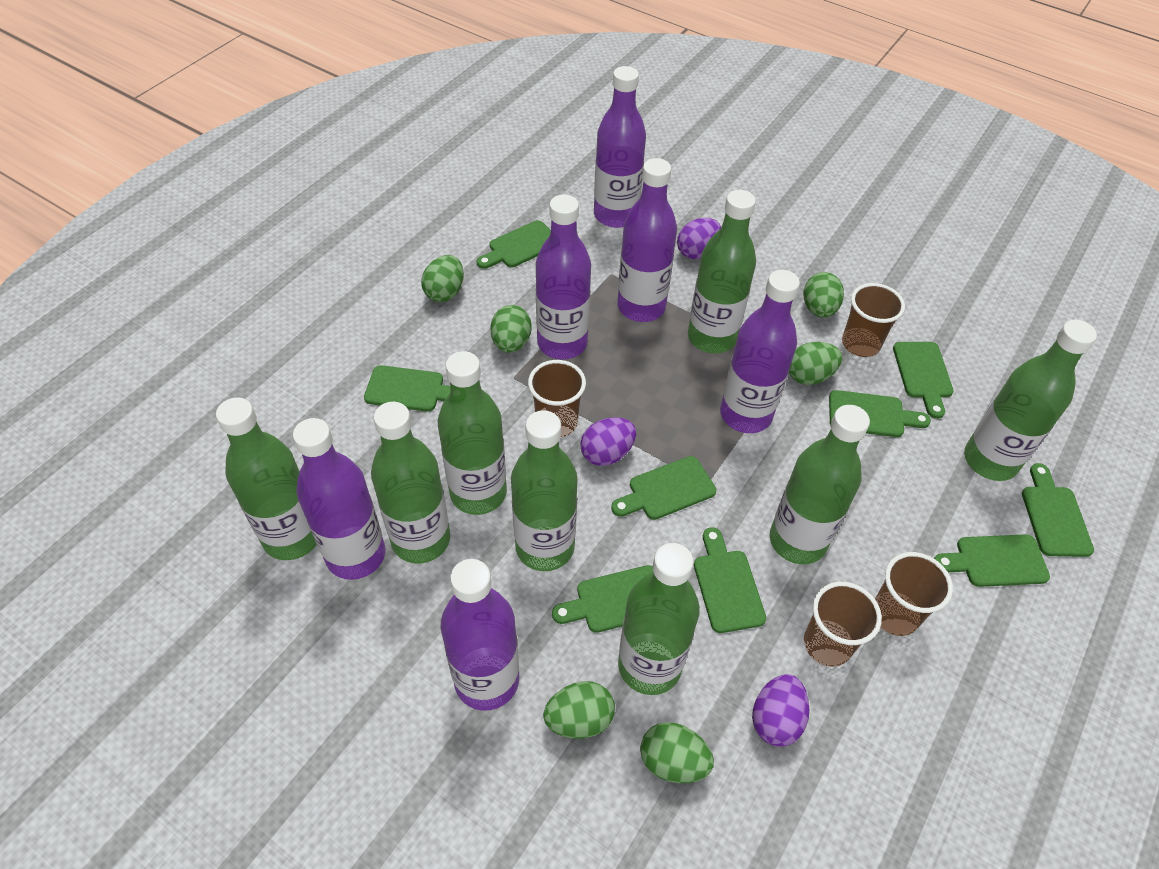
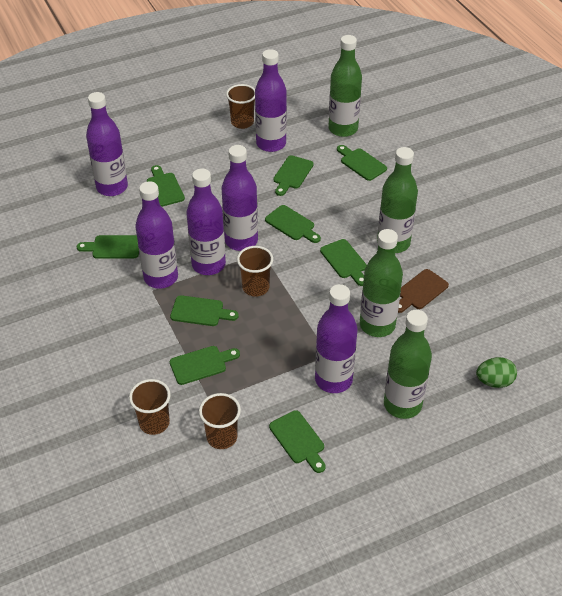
brown cutting board: none = 0 -> [398,269,449,313] = 1
green bottle: [216,397,317,560] [371,402,450,564] [438,351,507,515] [511,410,577,571] [618,543,700,695] [688,190,756,353] [770,405,870,564] [964,320,1097,481] = 8 -> [329,35,362,137] [360,229,403,337] [377,147,418,253] [384,310,432,419] = 4
green egg: [421,255,464,302] [490,305,532,353] [543,681,615,739] [640,722,714,783] [789,342,842,385] [803,272,844,318] = 6 -> [476,357,517,388] = 1
purple egg: [580,417,636,466] [677,218,721,259] [752,674,809,746] = 3 -> none = 0

